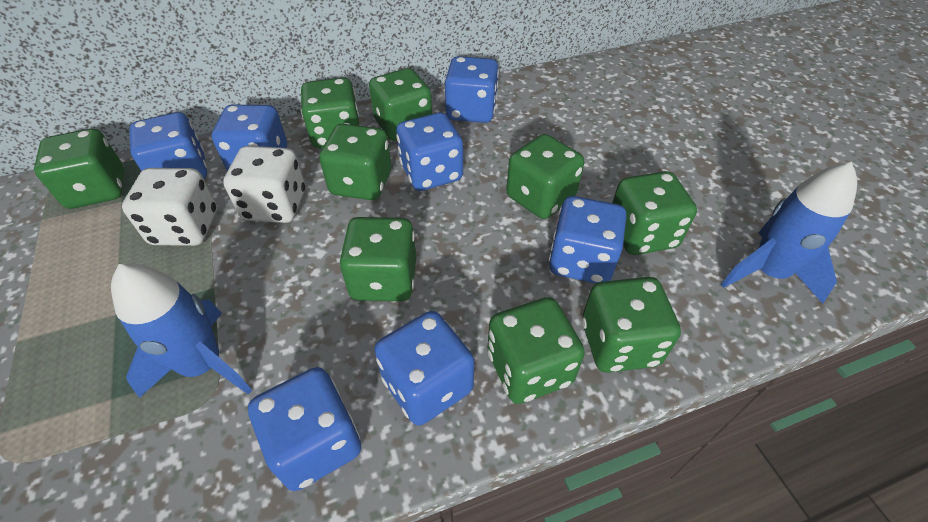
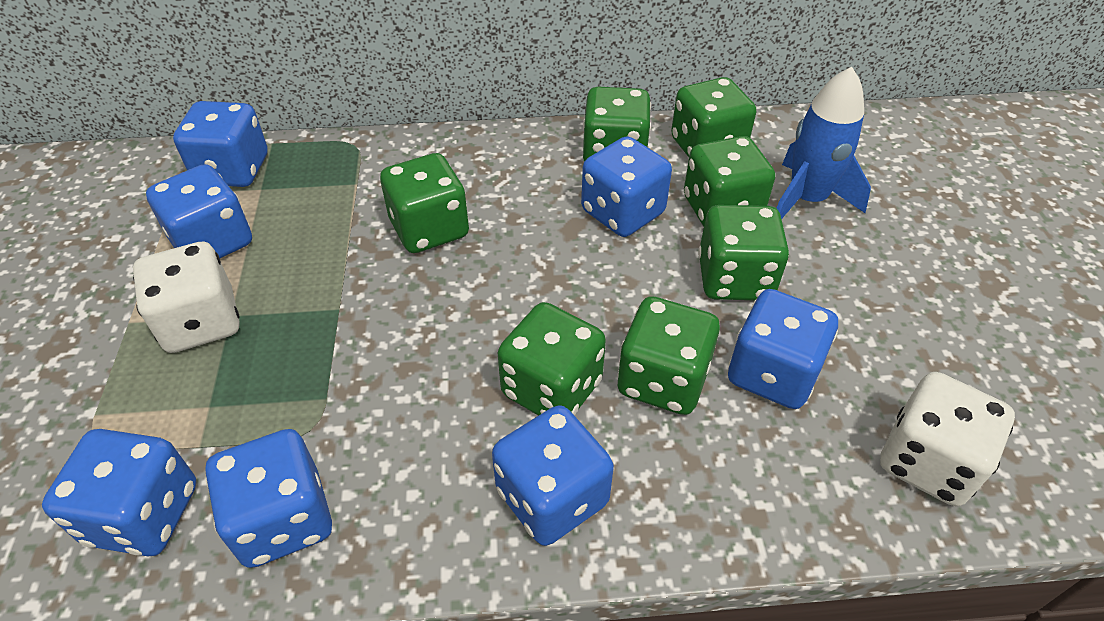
blue rocket: [111,263,252,398] [721,162,857,304] = 2 -> [777,67,871,219] = 1
green dice: [34,129,124,209] [301,78,360,148] [319,124,391,200] [339,217,416,301] [369,68,432,141] [488,297,585,404] [506,134,584,219] [582,277,681,373] [612,171,697,255] = 9 -> [380,153,469,253] [498,302,606,416] [583,87,651,161] [617,296,720,415] [671,77,756,157] [684,136,775,226] [698,205,789,300] = 7

